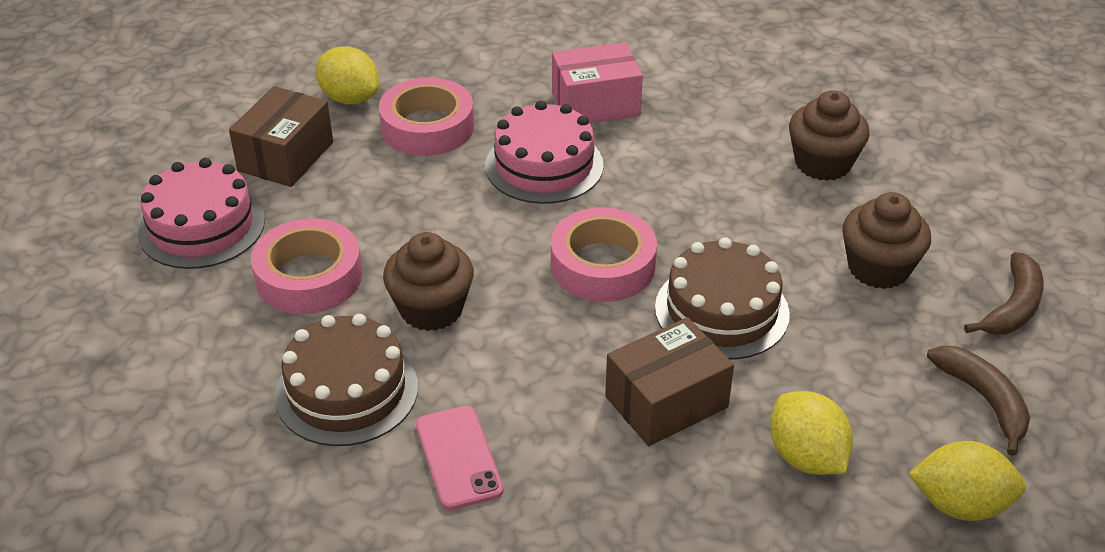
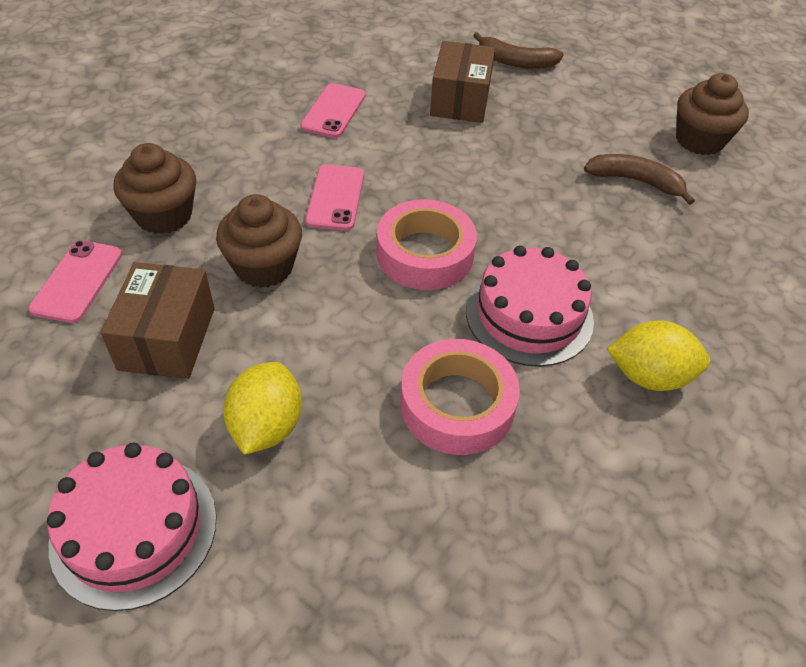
brown cake: [275,314,418,446] [655,237,790,360] = 2 -> none = 0
pink box: [552,42,643,123] = 1 -> none = 0
pink phone: [416,406,504,510] = 1 -> [28,240,122,323] [300,83,366,138] [305,165,364,231] = 3
pink tape: [251,218,362,314] [379,77,474,156] [551,207,657,302] = 3 -> [377,199,477,290] [400,339,520,455] = 2
yellow lemon: [316,46,379,105] [770,391,853,475] [908,441,1026,521] = 3 -> [223,362,302,455] [607,320,710,391] = 2

